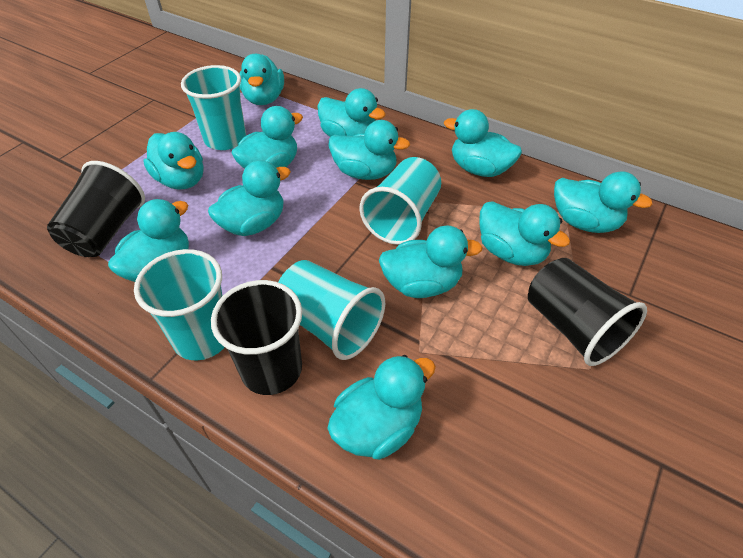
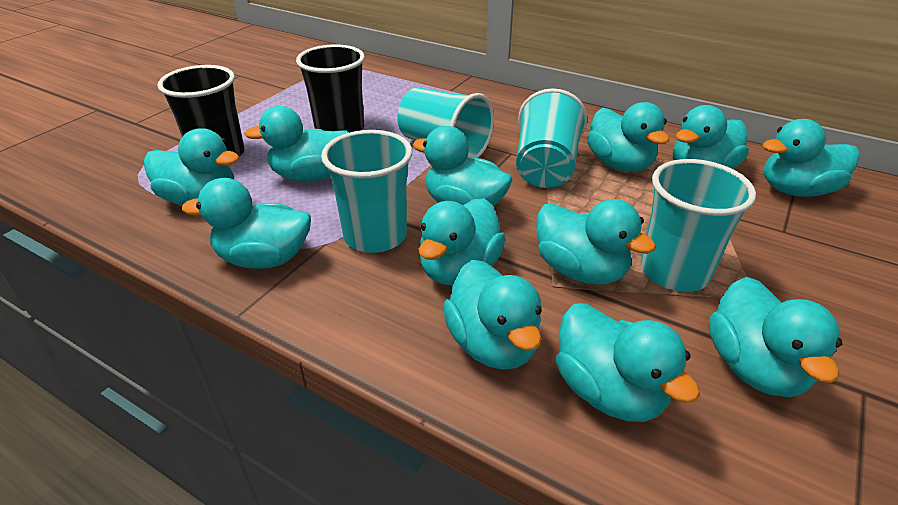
black cup: [47,161,145,257] [211,280,302,395] [528,258,647,366] = 3 -> [157,65,244,157] [296,44,365,133] = 2

